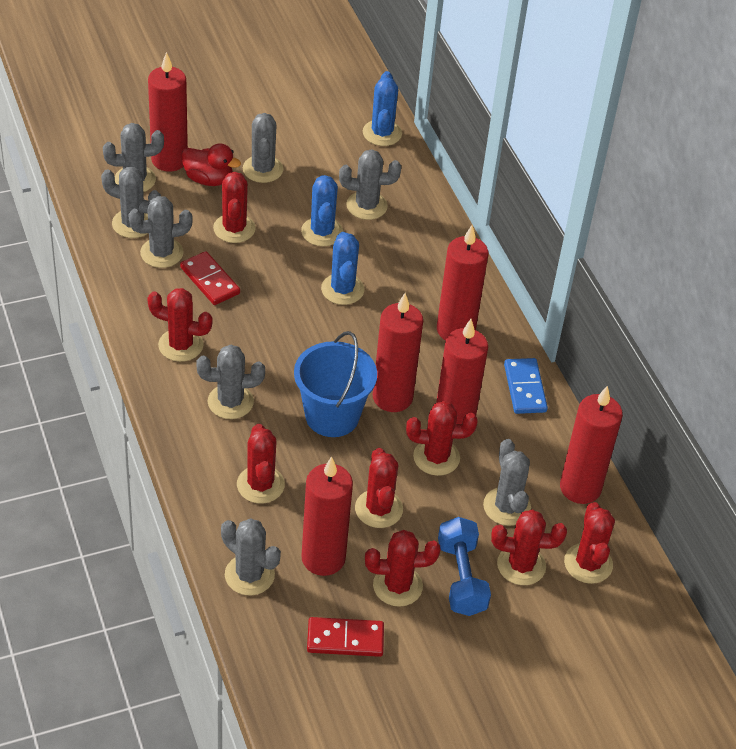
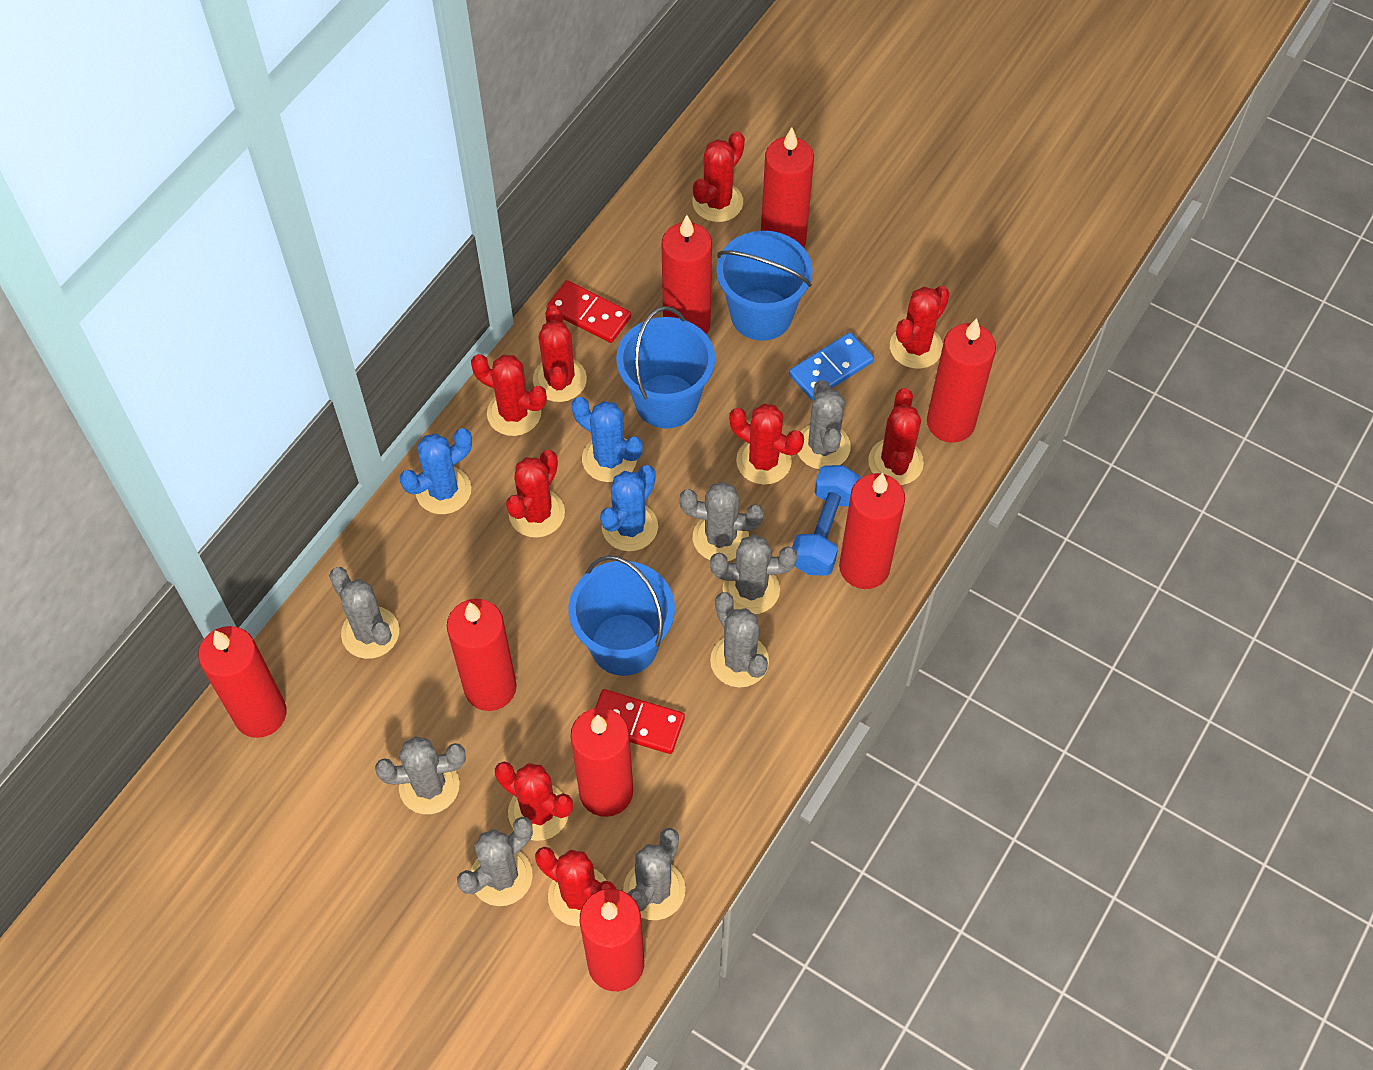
blue bucket: [294,331,377,437] = 1 -> [569,555,675,676] [616,306,715,428] [716,231,813,341] = 3
red cactus: [147,288,213,362] [213,172,256,243] [237,424,285,504] [355,448,403,528] [365,530,441,607] [406,401,478,476] [491,509,567,585] [564,502,615,584] = 8 -> [471,354,547,436] [495,762,573,841] [506,450,565,538] [533,305,587,402] [535,847,616,926] [692,131,745,222] [729,404,804,485] [868,388,924,485] [890,286,950,369] = 9
red candle: [148,52,188,172] [301,456,353,576] [373,293,423,412] [436,319,488,424] [437,225,488,341] [560,386,623,504] = 6 -> [198,626,287,738] [447,599,517,711] [570,708,633,817] [580,889,644,991] [662,215,712,334] [761,127,814,248] [839,473,905,589] [927,318,996,443] = 8
red duck: [181,143,241,186] = 1 -> none = 0

